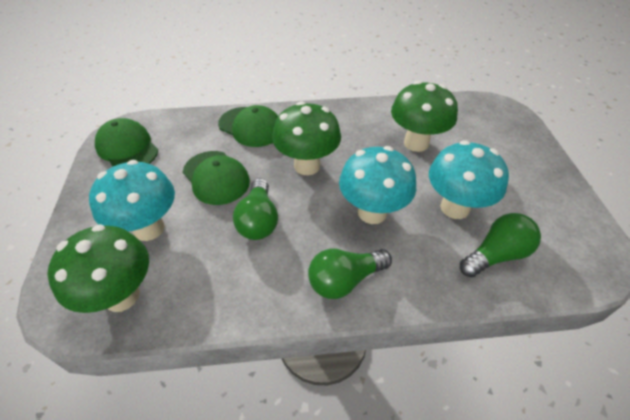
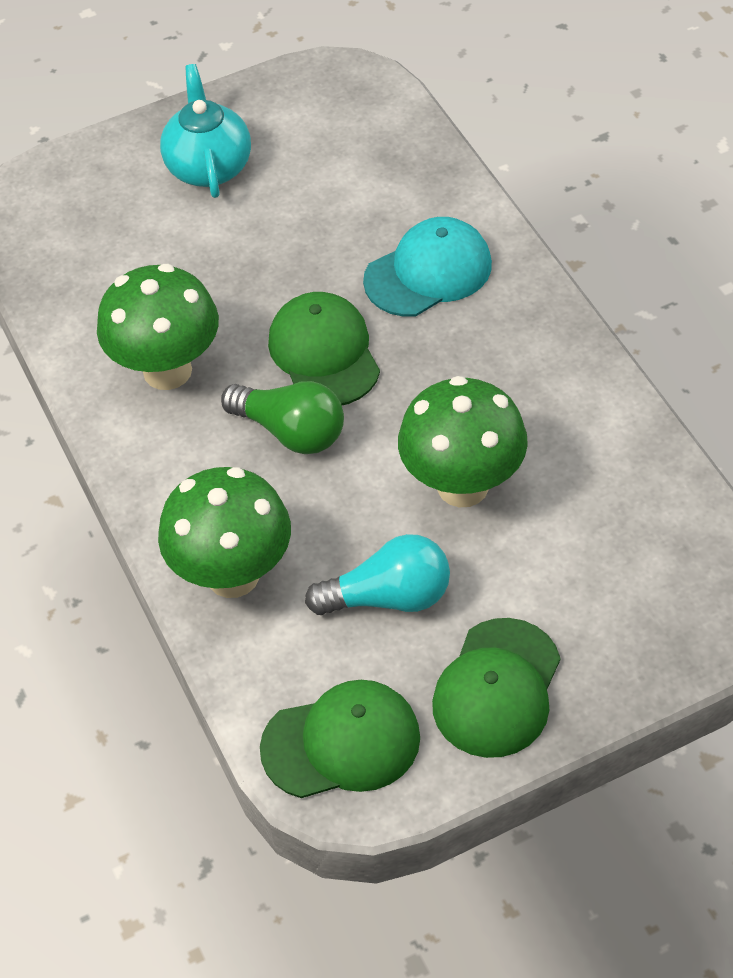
green light bulb: [233,178,278,240] [308,249,392,299] [460,213,541,277] = 3 -> [221,381,344,454] = 1
turquoise cap: none = 0 -> [363,217,492,316] = 1
turquoise light bulb: none = 0 -> [305,534,450,615] = 1
turquoise mushroom: [89,160,175,241] [339,146,416,224] [429,140,509,219] = 3 -> none = 0
turquoise teapot: none = 0 -> [160,64,251,198] = 1

